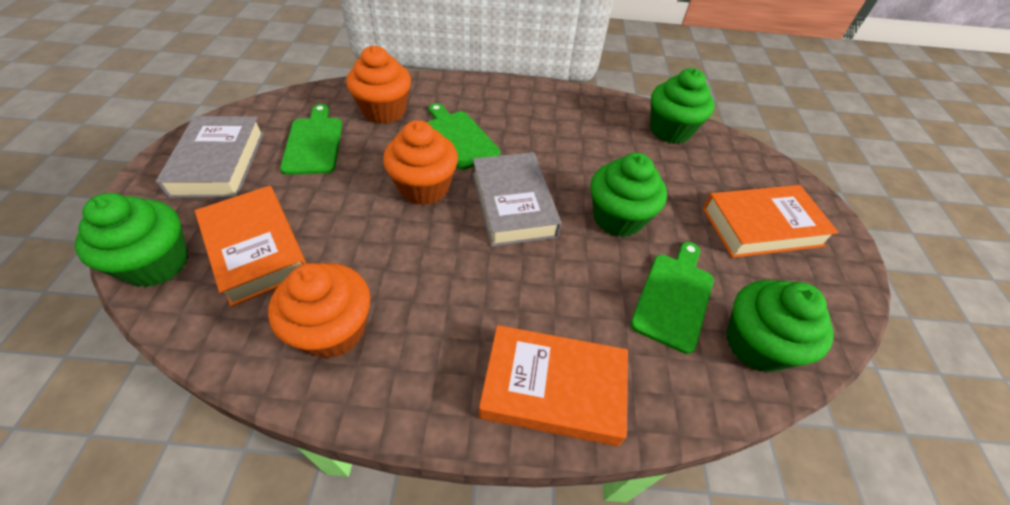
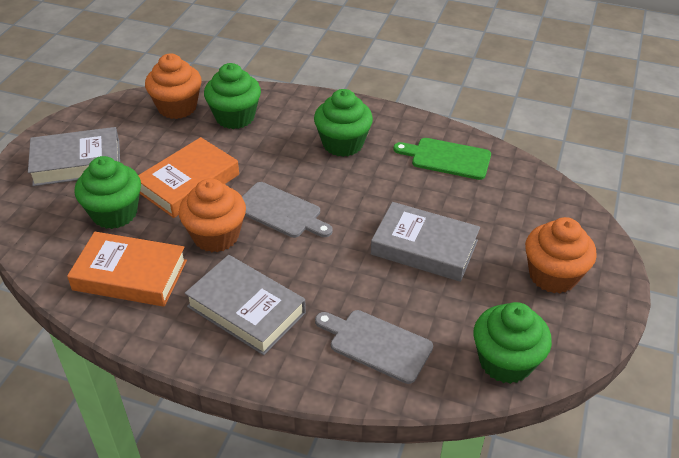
green cutting board: [280,104,342,175] [427,103,500,170] [630,242,714,354] = 3 -> [393,138,491,180] = 1
grey book: [156,116,264,198] [473,152,561,247] = 2 -> [28,127,120,186] [185,255,306,355] [371,202,480,282] = 3
grey cutting board: none = 0 -> [242,182,333,238] [315,310,433,384] = 2
orange book: [195,186,307,307] [479,325,628,446] [703,185,839,258] = 3 -> [67,232,187,307] [138,137,239,218] = 2

